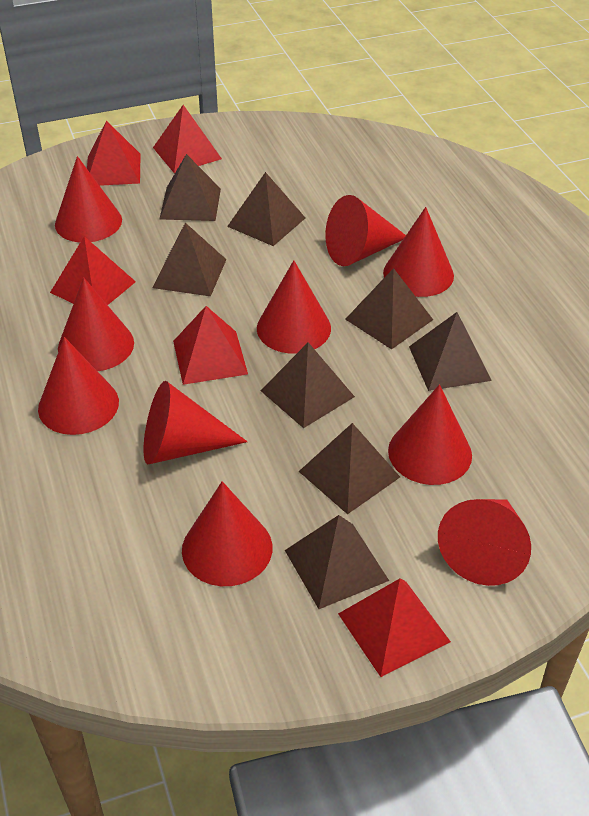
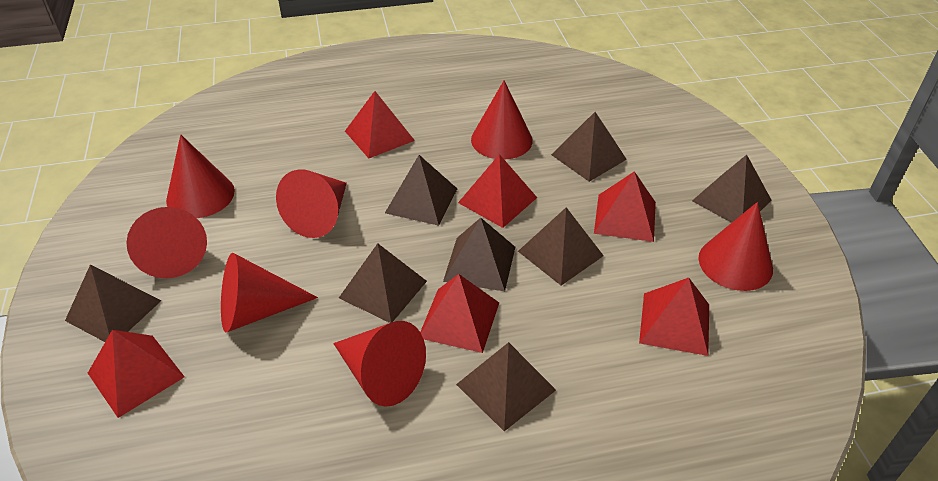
red cone: [38,337,119,435] [55,156,122,242] [58,277,134,371] [144,381,248,465] [182,481,272,586] [257,260,331,354] [325,195,406,266] [383,207,454,297] [388,384,472,485] [438,499,531,586] = 10 -> [127,207,207,278] [166,135,235,218] [221,253,318,332] [276,169,347,238] [333,321,426,407] [471,80,533,160] [698,202,773,291] = 7
red pyramid: [50,236,136,305] [87,120,140,186] [153,105,222,173] [173,306,248,385] [338,579,451,677] = 5 -> [88,330,185,418] [345,91,415,158] [420,274,499,353] [458,154,537,228] [594,171,656,242] [639,278,709,356] = 6

